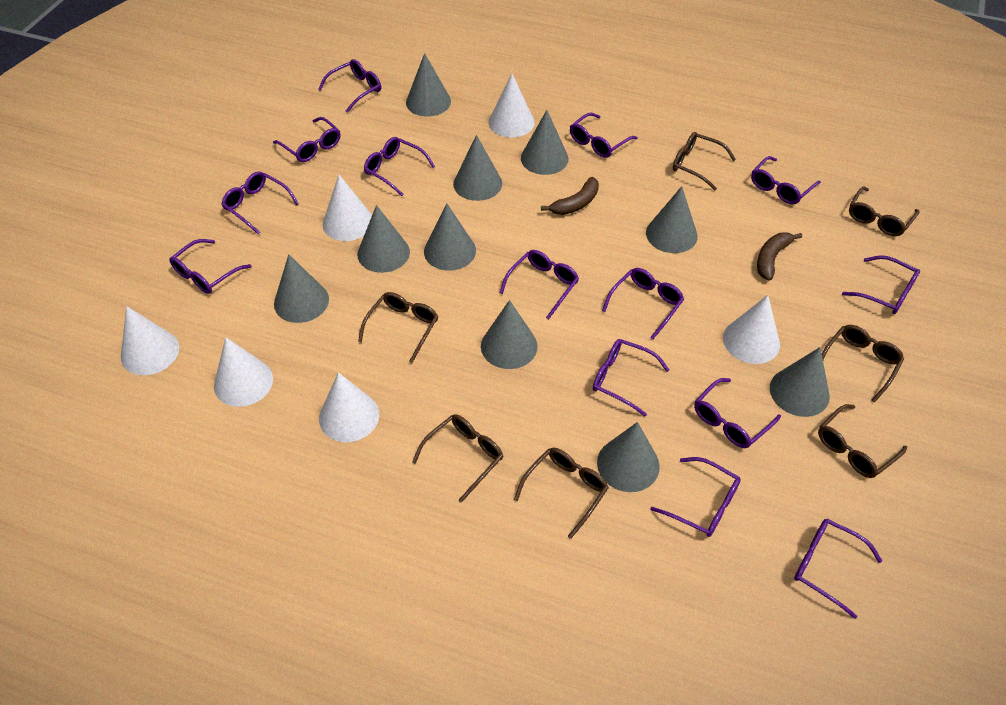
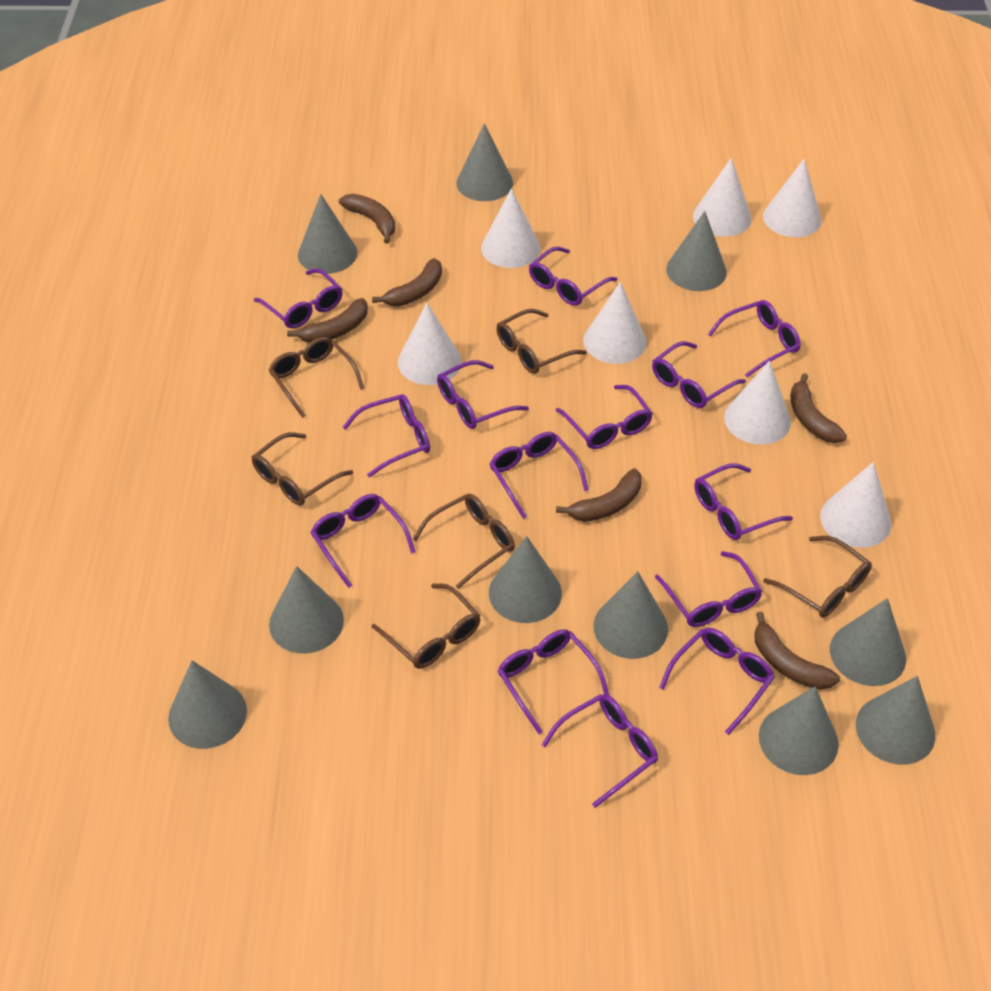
brown banana: [541,177,599,215] [757,232,802,281] = 2 -> [287,298,368,343] [339,194,395,244] [372,258,442,307] [556,469,642,522] [754,612,840,690] [790,373,847,443] = 6
brown glasses: [358,292,438,363] [413,414,503,503] [514,448,609,539] [673,132,736,190] [818,404,907,478] [822,325,904,403] [849,187,919,236] = 7 -> [252,432,353,505] [269,337,364,418] [372,584,481,669] [413,494,515,589] [496,309,587,374] [763,536,872,618] = 6
white cone: [121,306,179,375] [214,337,273,407] [319,372,379,442] [323,175,372,241] [489,74,535,137] [723,295,780,364] = 6 -> [398,303,462,385] [481,188,541,268] [584,282,647,364] [693,158,752,237] [724,361,791,444] [763,159,822,237] [820,462,891,548] = 7

